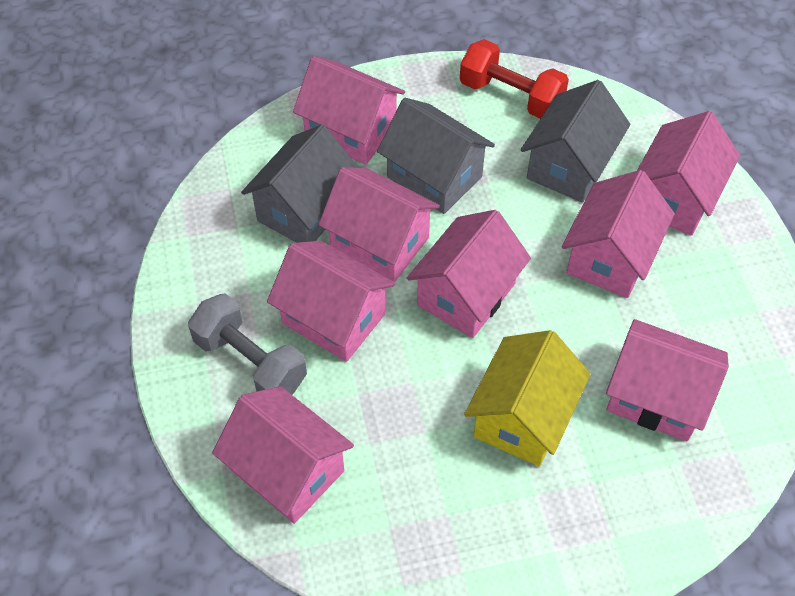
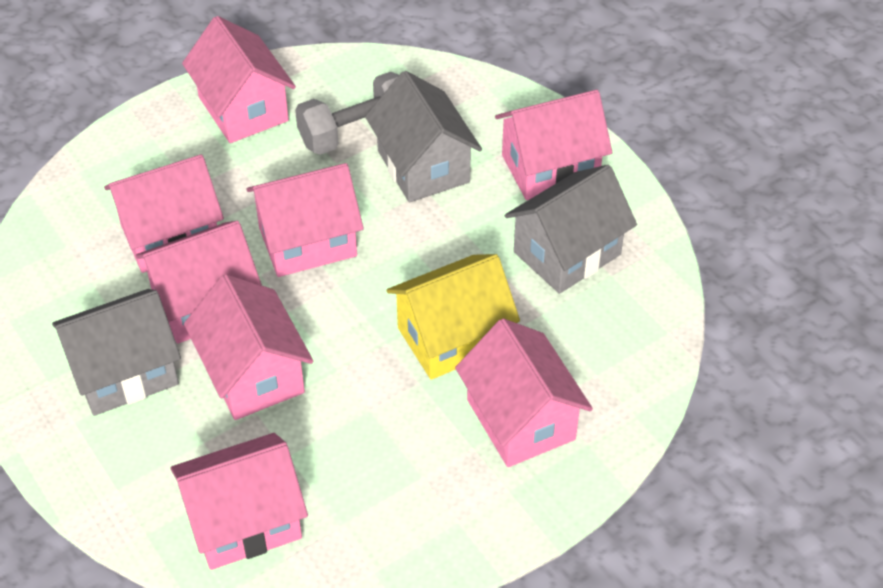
red dumbbell: [460,39,569,119] = 1 -> none = 0

